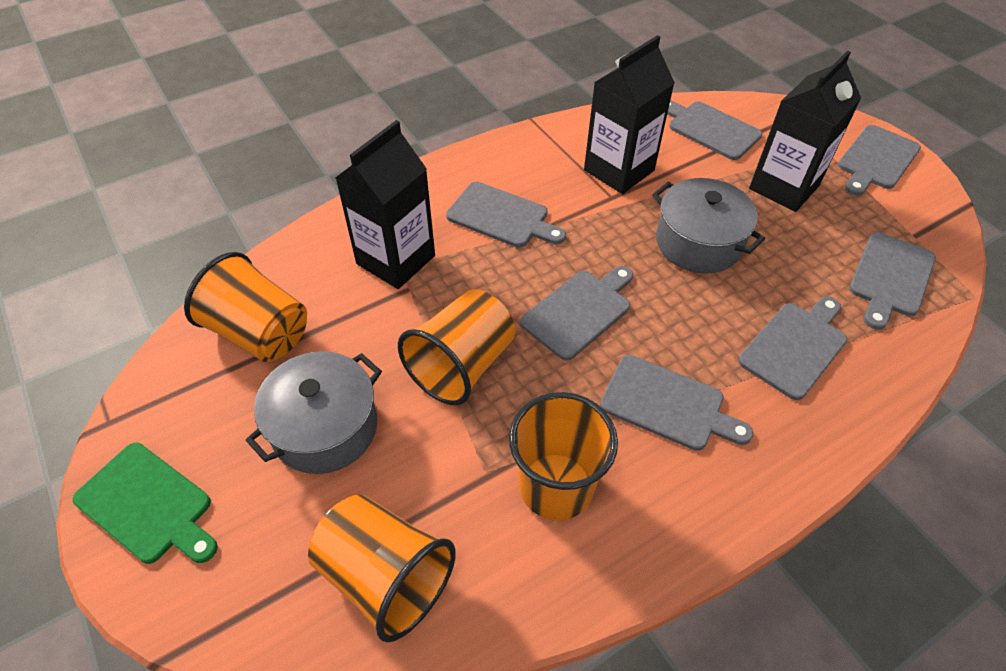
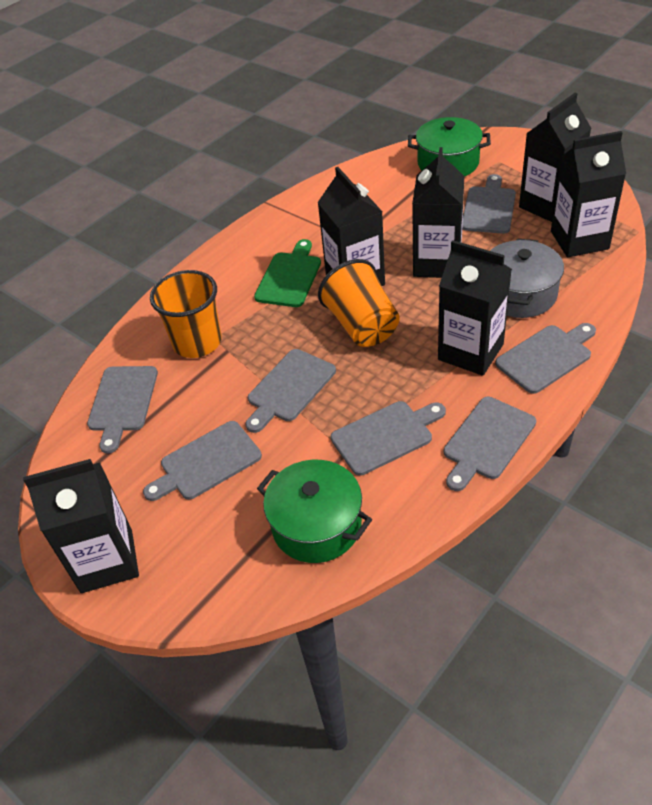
black carton: [335,120,435,289] [584,35,675,194] [749,51,861,212] = 3 -> [23,459,139,593] [317,167,385,286] [412,147,464,278] [438,240,512,376] [519,93,592,222] [551,131,626,257] = 6
green pot: none = 0 -> [257,460,372,563] [408,117,491,177] = 2
grey pot: [246,351,382,474] [652,178,765,273] = 2 -> [490,239,564,318] = 1
orange cup: [184,252,307,362] [308,494,456,643] [398,289,515,405] [509,392,618,520] = 4 -> [150,270,221,358] [318,259,400,347] = 2

